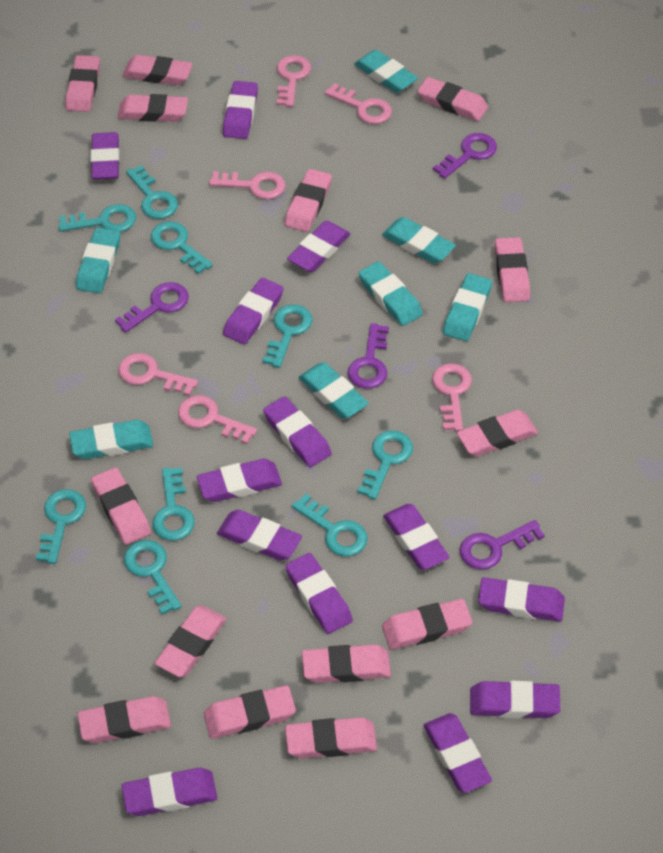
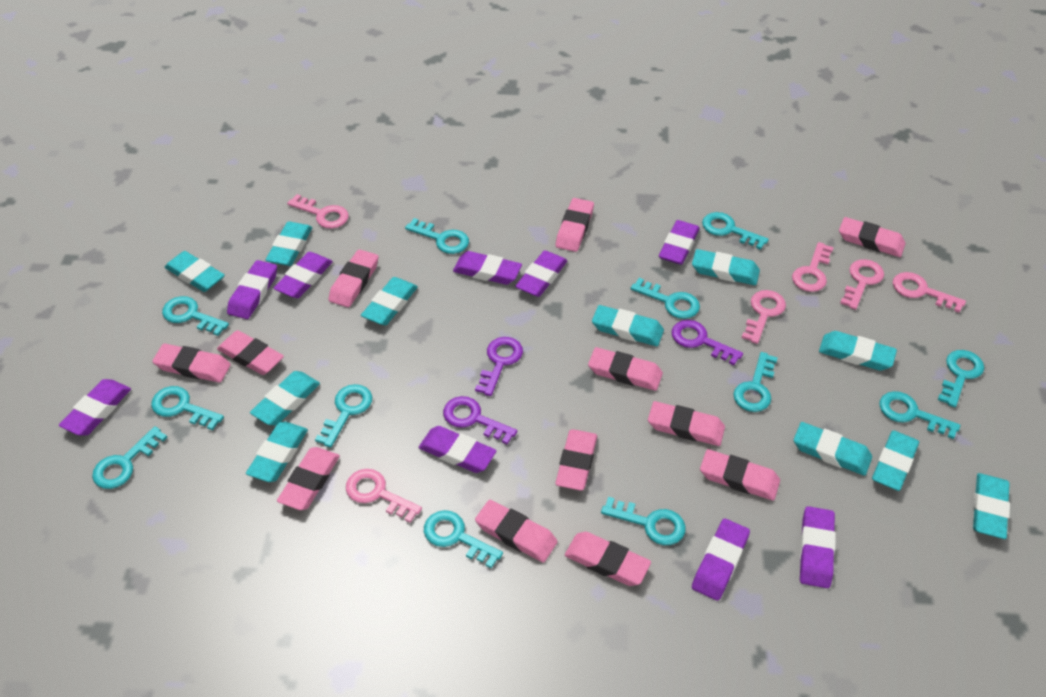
pink eraser: [65,55,100,112] [77,696,171,743] [91,467,151,545] [118,94,188,122] [123,55,193,85] [155,606,227,677] [204,685,296,739] [285,169,332,232] [285,717,377,758] [302,645,391,683] [382,599,472,650] [418,77,488,121] [457,410,538,456] [495,237,530,302] = 14 -> [152,344,231,382] [217,330,284,375] [277,447,340,510] [328,249,378,307] [475,500,557,563] [555,429,597,491] [556,198,594,252] [565,532,651,586] [588,347,663,391] [648,401,725,446] [700,449,780,501] [839,217,906,257] = 12
purple eraser: [91,132,120,180] [122,768,217,816] [197,459,282,502] [217,510,302,561] [223,81,258,139] [223,278,284,345] [263,396,332,467] [285,553,353,634] [287,221,351,272] [383,504,450,570] [423,713,492,793] [470,681,560,718] [478,578,565,622] = 13 -> [59,379,131,435] [227,260,277,319] [274,252,333,298] [419,426,496,473] [453,251,522,285] [515,250,567,297] [659,220,700,265] [692,519,750,601] [800,506,836,588] = 9
purple key: [115,282,189,333] [348,323,389,389] [433,133,497,179] [460,520,545,570] = 4 -> [443,396,517,444] [475,337,523,396] [672,320,743,365] = 3
turquoise eraser: [69,420,153,459] [76,228,120,293] [299,362,369,419] [354,49,418,93] [359,261,423,326] [382,217,456,264] [443,273,492,341] = 7 -> [165,251,225,292] [246,422,308,482] [250,371,320,425] [265,222,312,266] [361,277,418,325] [592,305,664,346] [692,249,760,285] [794,422,872,476] [819,331,897,371] [872,430,919,491] [973,473,1010,539] = 11
turquoise key: [36,489,86,564] [59,204,136,232] [124,540,181,615] [126,165,178,219] [151,221,213,274] [152,468,195,541] [262,304,312,368] [292,494,368,556] [357,430,413,500] = 9 -> [92,426,167,489] [151,386,224,430] [162,296,229,336] [315,384,372,448] [405,218,469,254] [424,510,503,568] [601,497,686,545] [631,278,700,319] [702,212,769,250] [733,352,778,412] [879,391,960,439] [938,350,984,407] = 12

